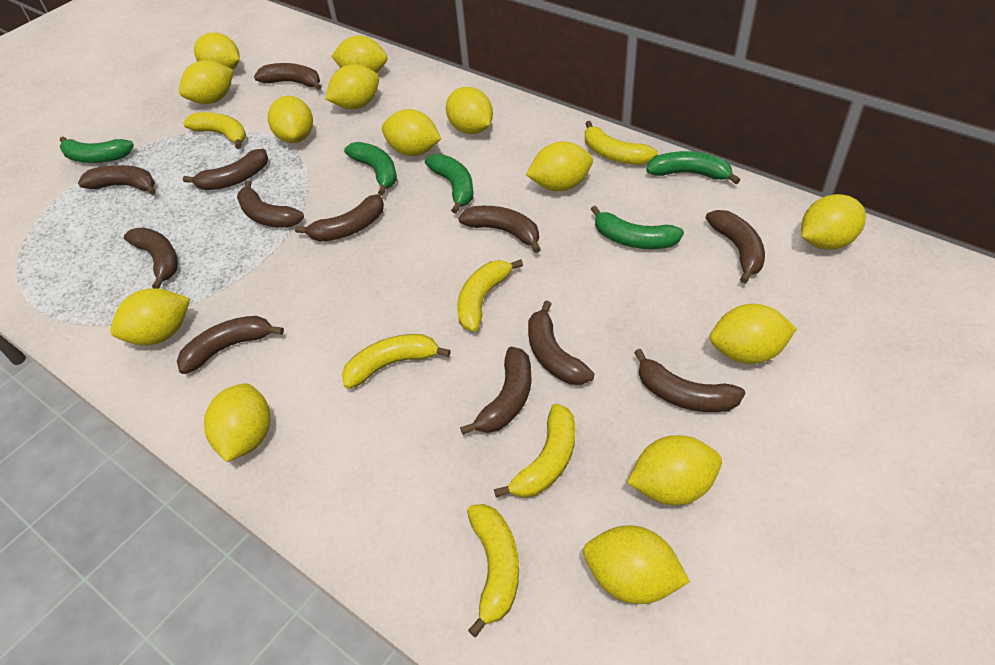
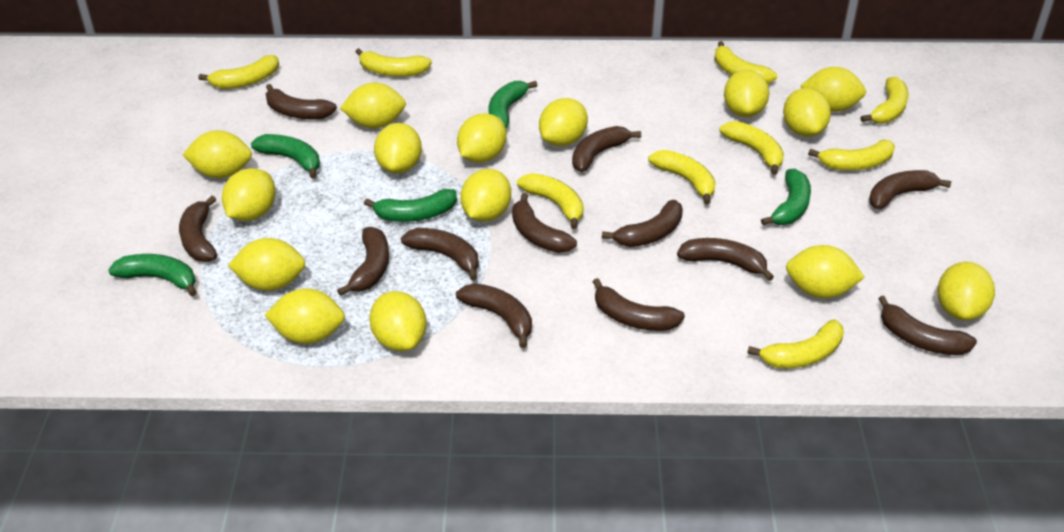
yellow banana: [183,112,246,149] [342,334,451,389] [457,259,523,332] [467,504,519,637] [494,403,575,498] [585,121,658,165] = 6 -> [198,55,279,89] [355,48,432,77] [517,173,584,229] [648,150,716,204] [714,41,777,84] [720,121,784,175] [747,319,844,368] [808,140,895,170] [860,77,908,124] = 9
yellow lemon: [111,288,190,345] [179,60,234,104] [194,32,240,70] [204,383,270,462] [268,96,313,143] [325,64,379,109] [332,35,387,73] [382,109,441,156] [446,87,493,134] [526,141,593,191] [583,525,690,604] [627,435,722,505] [710,304,797,364] [801,194,866,250] = 14 -> [182,130,252,178] [222,168,276,221] [228,238,305,291] [264,288,345,344] [340,83,406,128] [369,291,427,351] [374,123,422,174] [457,113,507,163] [460,169,511,222] [539,98,588,146] [724,69,769,117] [783,88,831,137] [786,245,865,298] [801,67,866,112] [937,262,995,321] = 15

